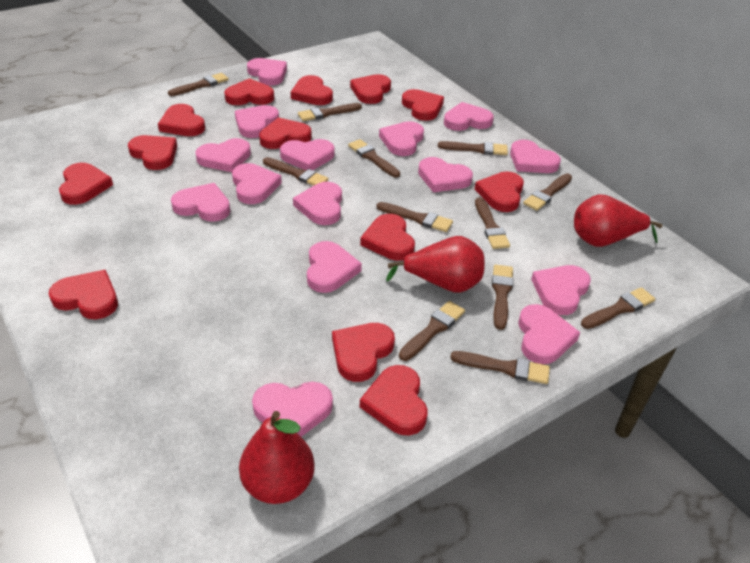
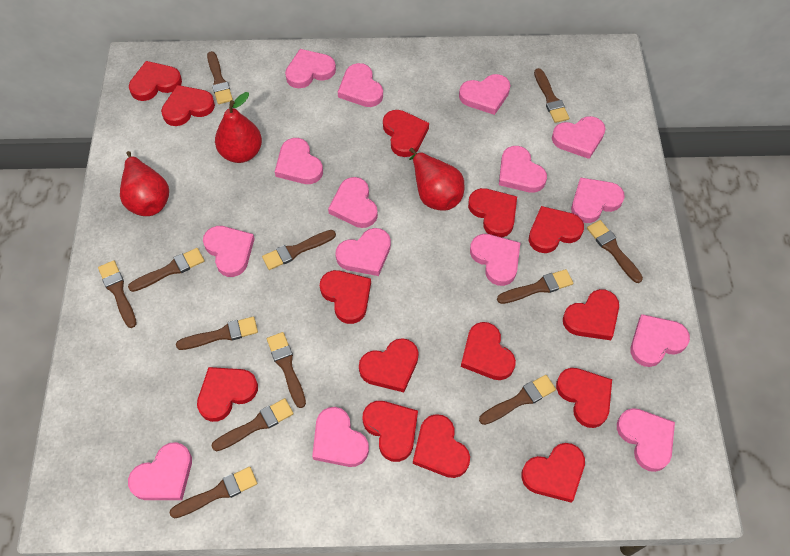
red heart: [49,270,118,319] [59,163,113,205] [128,135,177,170] [158,104,205,136] [224,78,274,105] [259,117,312,149] [291,75,333,105] [332,323,395,382] [350,74,391,104] [360,214,415,261] [360,365,427,436] [402,89,444,121] [475,171,524,212] = 13 -> [129,61,182,101] [161,85,215,126] [197,367,258,422] [320,270,371,324] [359,338,419,392] [362,401,418,462] [383,110,429,157] [413,414,470,478] [461,322,516,380] [468,188,517,237] [521,443,585,503] [529,206,584,253] [556,368,612,428] [563,289,619,340] = 14

